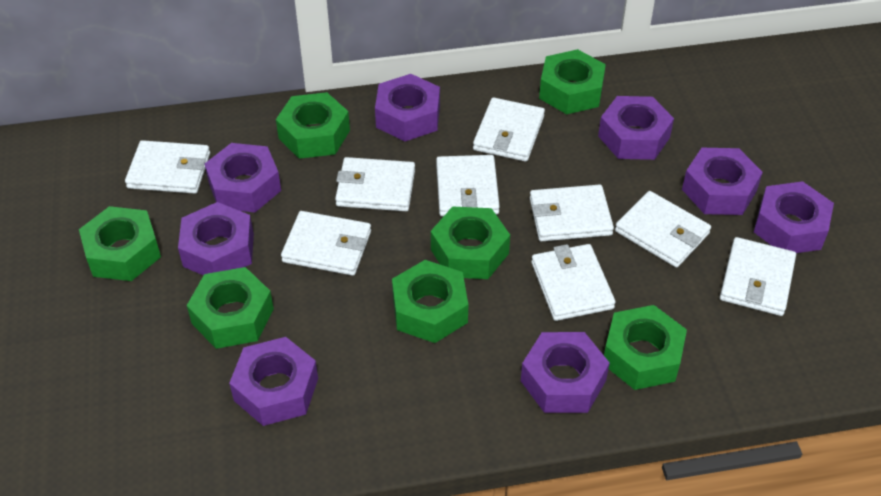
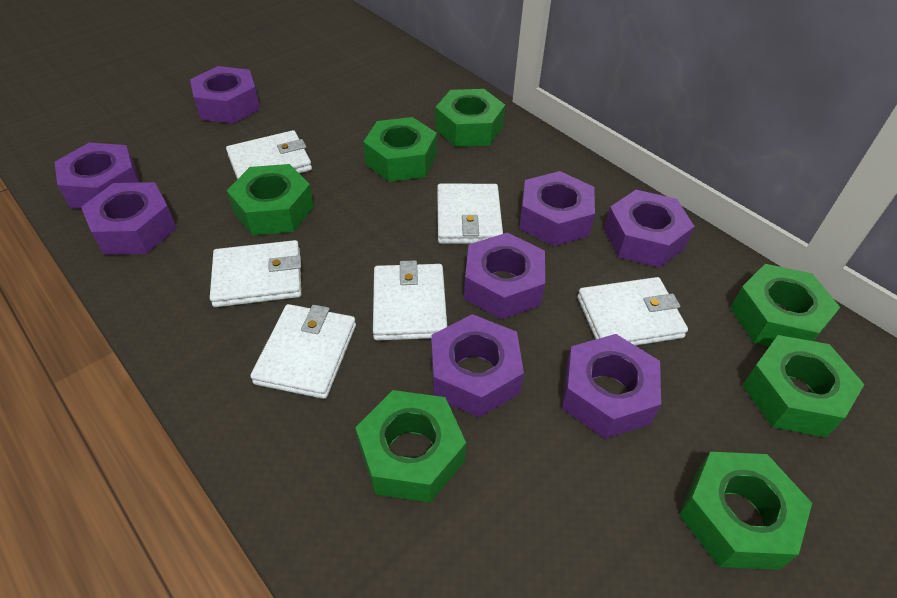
white wallet: [125,140,210,194] [281,211,371,276] [335,157,415,211] [436,155,500,216] [473,97,545,162] [530,185,614,241] [531,244,616,321] [615,191,711,267] [720,237,796,316] = 9 -> [210,240,302,307] [226,130,312,179] [250,304,356,399] [373,260,447,341] [437,184,503,244] [577,277,688,346] = 6

